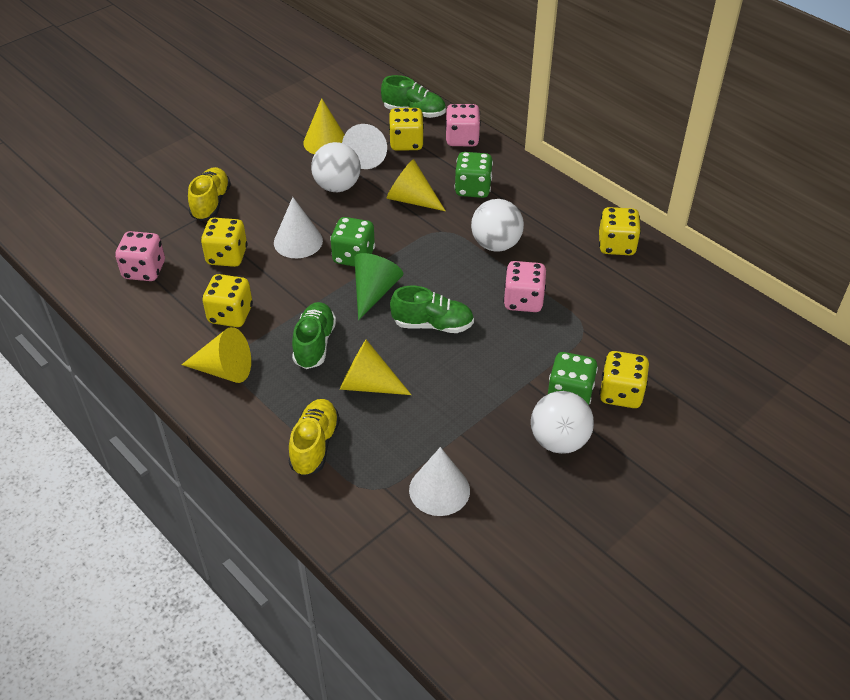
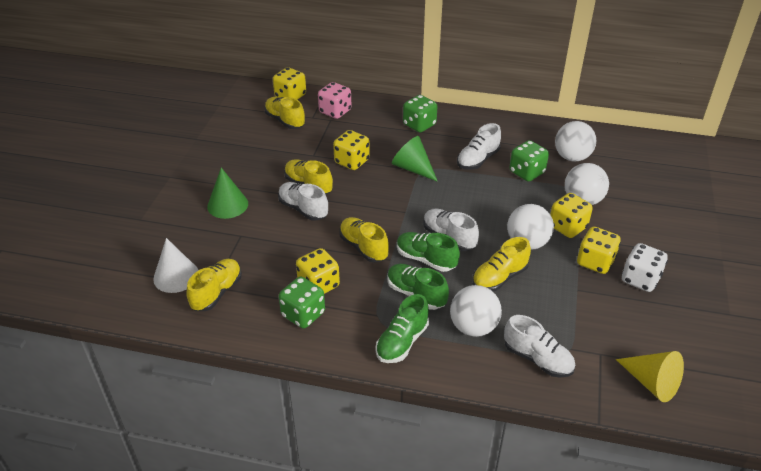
green cone: [354,253,403,320] = 1 -> [207,168,248,219] [392,136,438,182] = 2
pink dice: [115,231,165,281] [445,104,481,146] [503,261,546,312] = 3 -> [318,82,352,119] = 1
white ball: [311,142,361,192] [471,199,524,252] [531,391,594,454] = 3 -> [450,285,502,337] [507,204,554,250] [555,121,596,162] [565,163,609,205] = 4
white cone: [274,197,323,258] [342,124,387,169] [409,447,470,516] = 3 -> [153,238,198,293] = 1
white dice: none = 0 -> [622,243,668,292] = 1
white shoe: none = 0 -> [278,182,328,221] [423,209,479,251] [457,123,501,170] [504,315,575,377] = 4
yellow cone: [181,327,251,383] [303,98,345,155] [340,340,411,395] [387,159,445,211] = 4 -> [616,351,684,402] = 1
yellow shoe: [188,167,231,221] [289,399,340,476] = 2 -> [186,259,242,311] [264,97,305,129] [284,159,333,195] [339,217,389,263] [472,237,531,291] = 5

